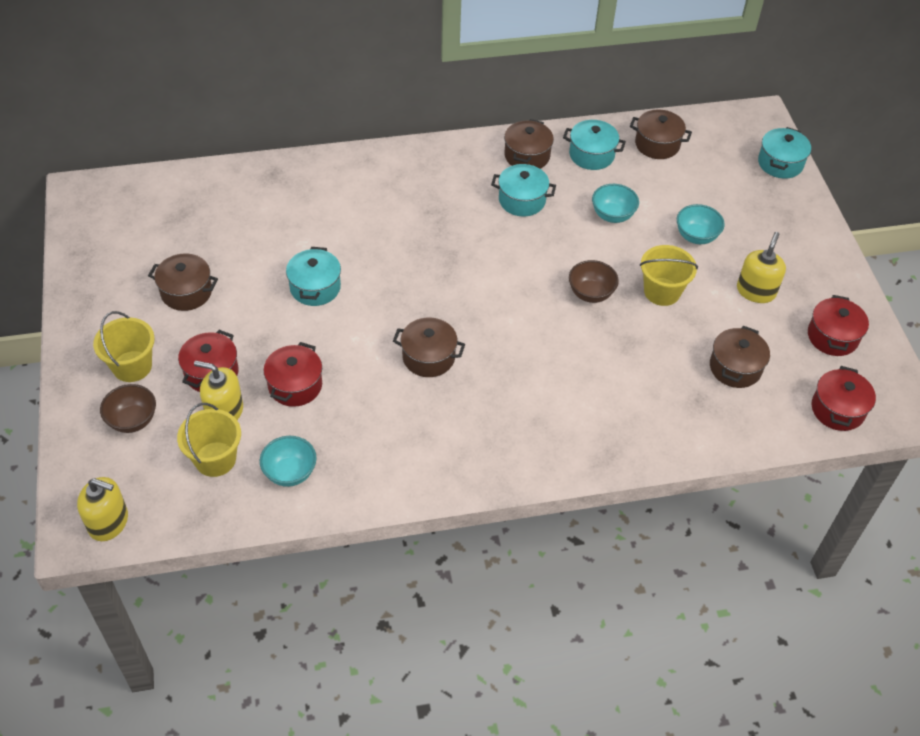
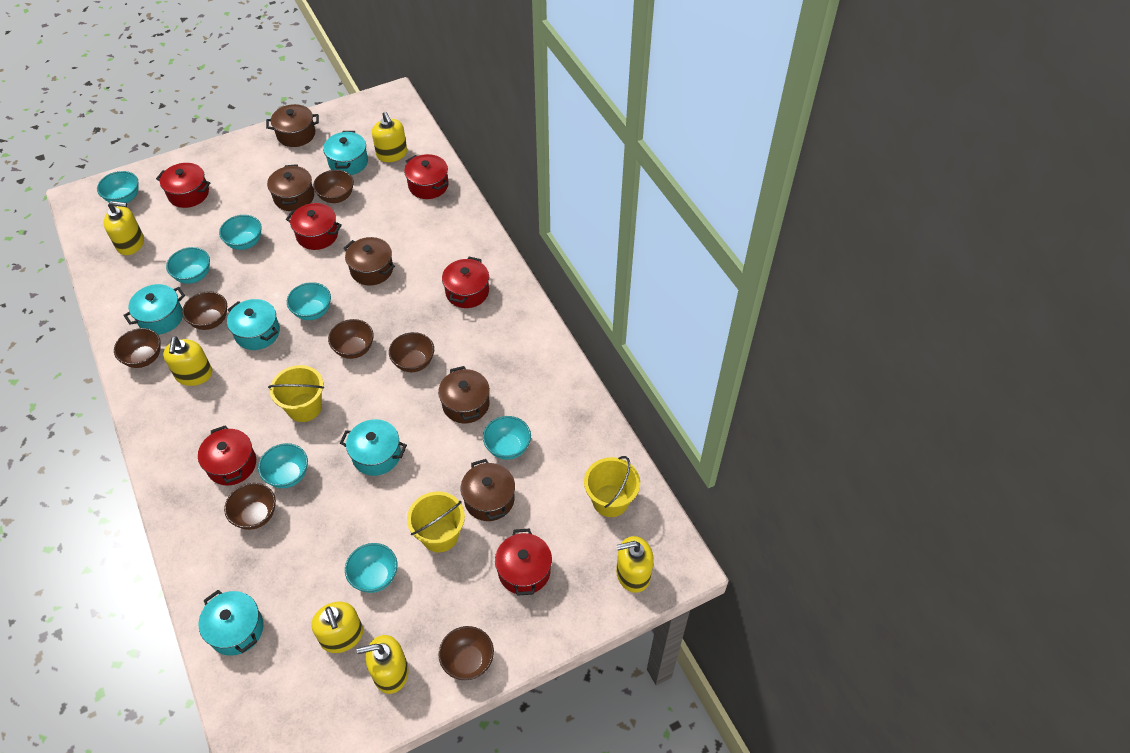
brown bowl: [100,384,156,433] [569,260,619,303] = 2 -> [114,328,161,368] [182,291,227,330] [224,483,276,530] [313,170,354,203] [328,319,374,359] [389,332,434,372] [439,626,494,680] = 7
red pot: [178,330,239,392] [264,342,322,407] [808,295,869,356] [812,366,876,431] = 4 -> [156,163,210,208] [198,425,256,486] [286,203,342,250] [404,154,449,199] [442,257,489,308] [495,528,552,596] = 6
turquoise bowl: [260,436,317,487] [592,184,639,223] [677,204,725,244] = 3 -> [97,171,139,203] [166,247,210,284] [219,215,262,250] [258,443,308,488] [287,282,331,320] [345,543,398,593] [483,416,531,460] = 7
turquoise pot: [286,247,341,306] [491,164,556,217] [563,120,626,170] [758,127,811,179] = 4 -> [123,284,185,335] [199,590,264,656] [227,299,280,350] [323,131,368,175] [340,419,407,476] = 5
yellow soap dispenser: [77,477,128,541] [194,360,243,420] [737,232,786,303] = 3 -> [104,201,144,255] [163,336,212,386] [311,602,363,653] [357,635,409,694] [372,112,407,162] [616,536,654,593] = 6

